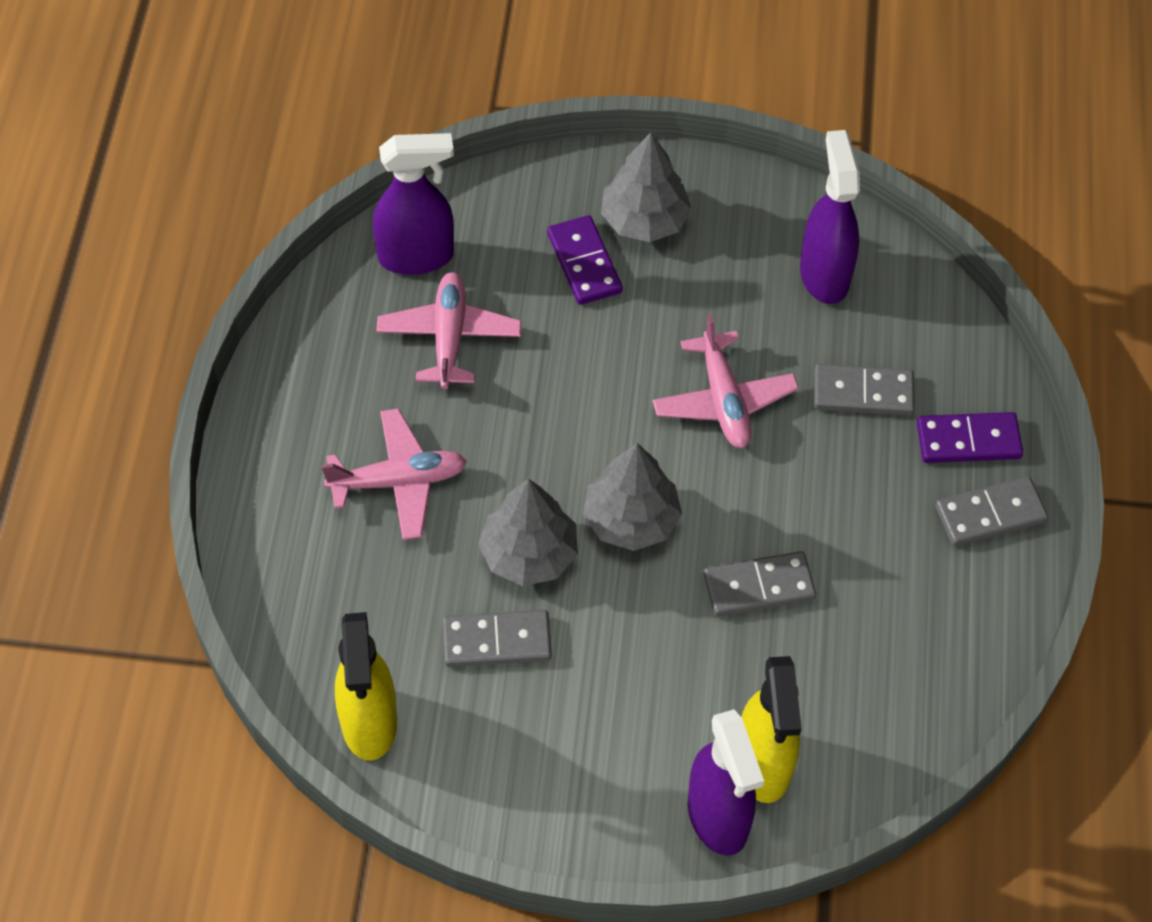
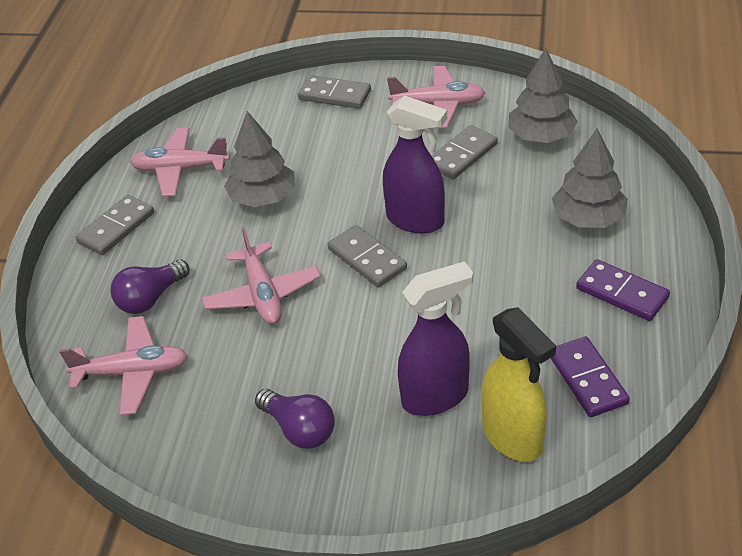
pink plane: [321,408,467,540] [376,272,521,389] [653,314,799,448] = 3 -> [59,316,188,415] [130,127,230,197] [202,227,321,324] [387,66,485,128] = 4
purple light bulb: none = 0 -> [111,259,190,314] [255,389,335,449] = 2
purple spray bottle: [373,133,454,275] [688,709,764,856] [800,130,860,304] = 3 -> [383,95,447,233] [398,261,473,416] = 2
yellow spray bottle: [335,612,397,761] [741,656,802,803] = 2 -> [481,307,556,462] = 1

